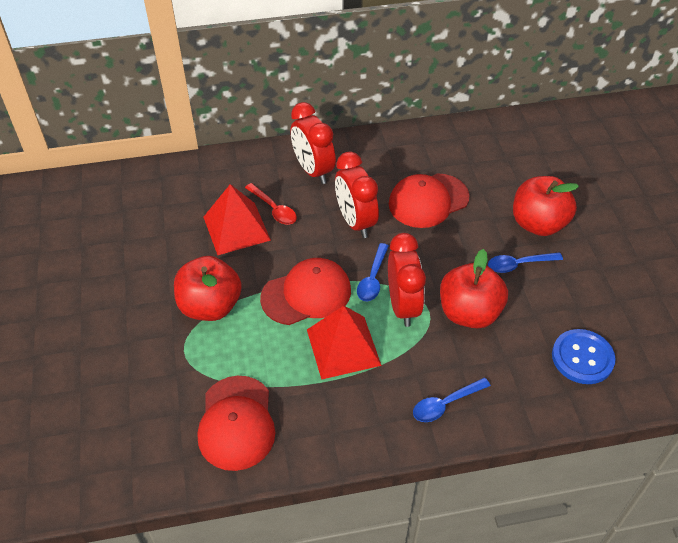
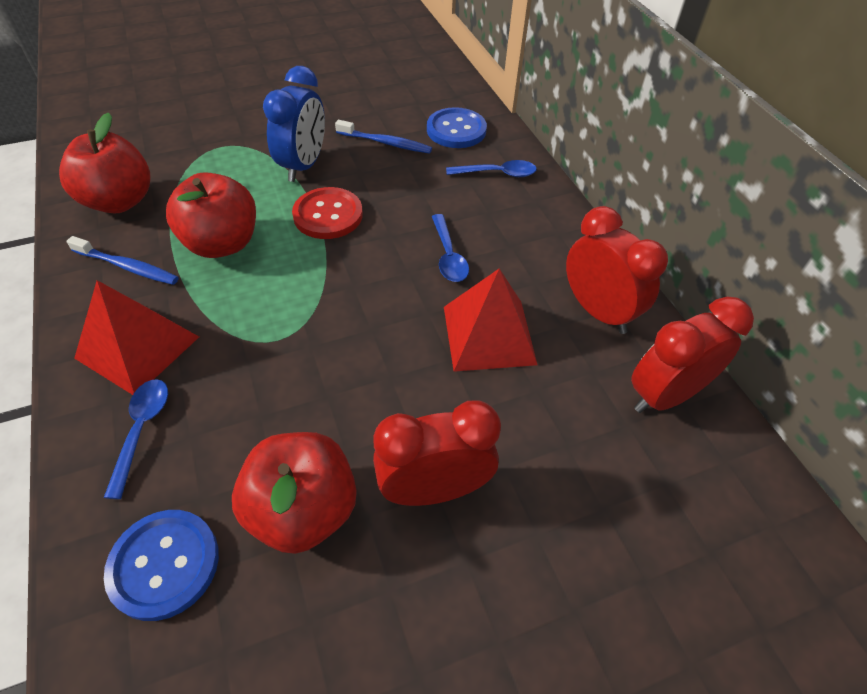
blue button: [552,329,616,384] = 1 -> [104,510,219,621] [427,107,487,148] = 2
blue clock: none = 0 -> [263,66,325,182] = 1
blue toothbrush: none = 0 -> [66,236,179,285] [335,120,432,154] = 2
red button: none = 0 -> [292,187,363,239] = 1
red cap: [198,376,275,471] [260,258,351,325] [389,173,469,228] = 3 -> none = 0
red spoon: [245,183,297,225] = 1 -> none = 0

